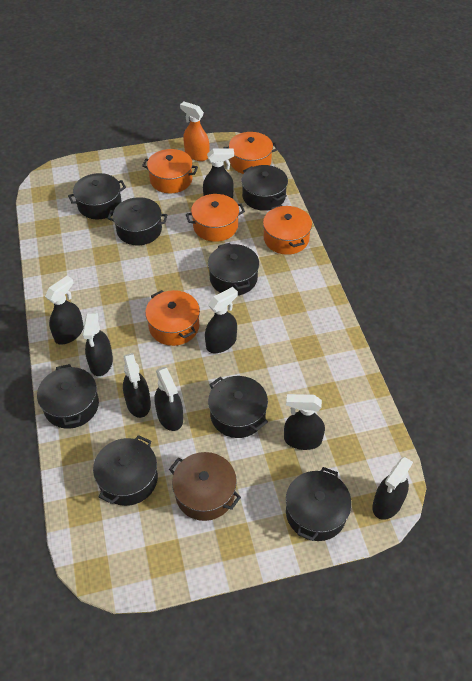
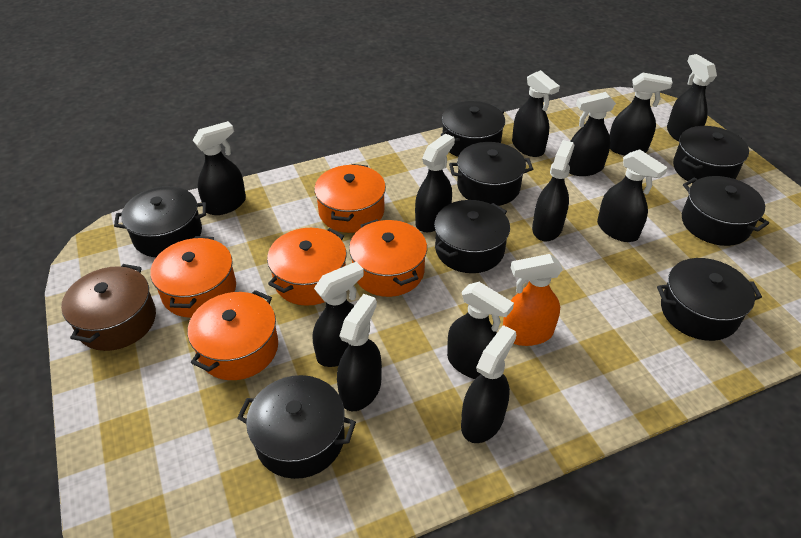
black spray bottle: [45,276,84,345] [82,313,113,376] [123,353,151,418] [155,367,183,431] [203,148,234,199] [205,287,238,353] [284,394,325,450] [372,457,413,520] = 8 -> [192,121,246,215] [313,262,364,367] [337,294,382,411] [415,134,455,232] [447,282,514,379] [461,325,516,443] [512,70,560,157] [532,140,574,242] [568,92,616,176] [597,149,668,242] [610,73,673,155] [667,54,717,142] = 12

